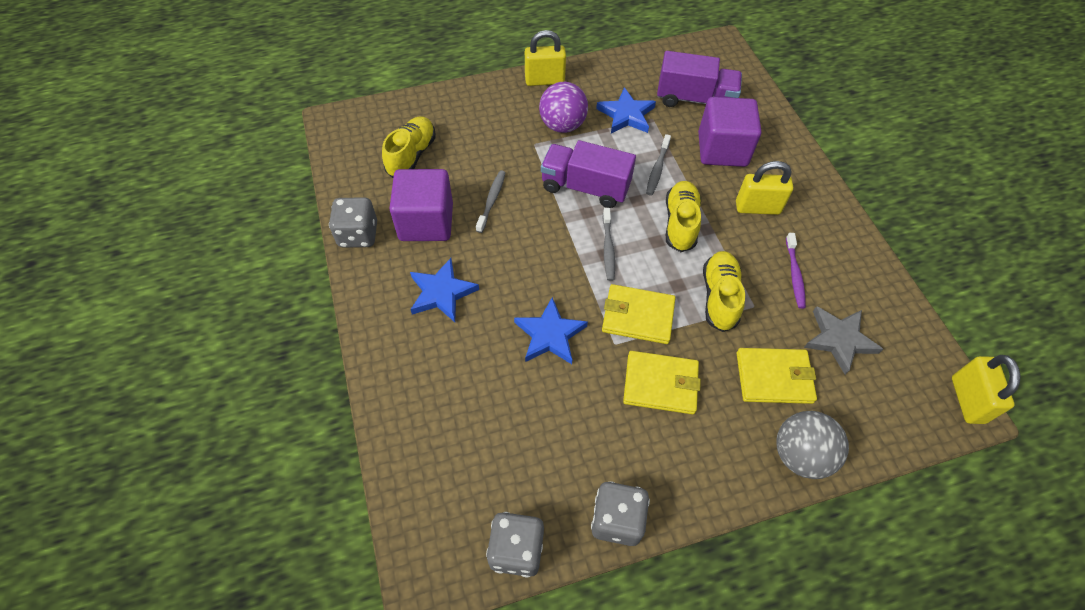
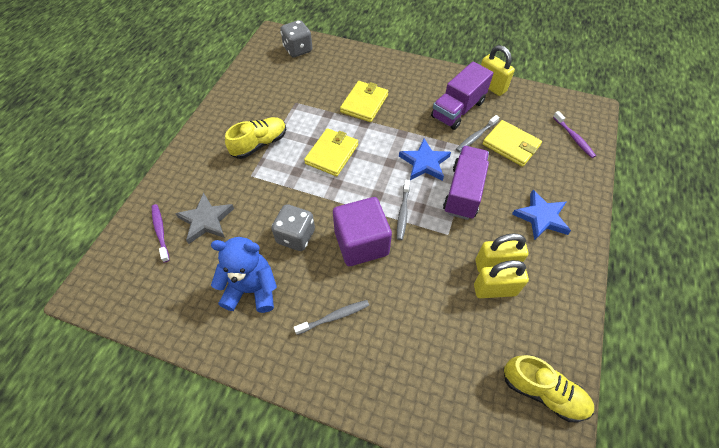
blue star: [410,258,479,322] [514,297,588,364] [596,87,656,134] = 3 -> [399,138,451,181] [512,190,571,241] = 2
blue teddy bear: none = 0 -> [211,237,277,313] = 1
grey ball: [776,411,849,479] = 1 -> none = 0
grey dice: [329,197,377,248] [486,512,544,578] [591,481,650,546] = 3 -> [271,204,315,251] [280,20,312,57] = 2
purple ball: [539,82,588,133] = 1 -> none = 0
purple cube: [389,169,453,241] [698,97,761,167] = 2 -> [333,197,392,266] = 1
purple toothbrush: [786,233,806,309] = 1 -> [152,204,169,263] [553,111,596,158] = 2
yellow shoe: [382,116,436,178] [666,181,701,252] [703,251,745,332] = 3 -> [225,117,286,159] [503,355,594,422] = 2

